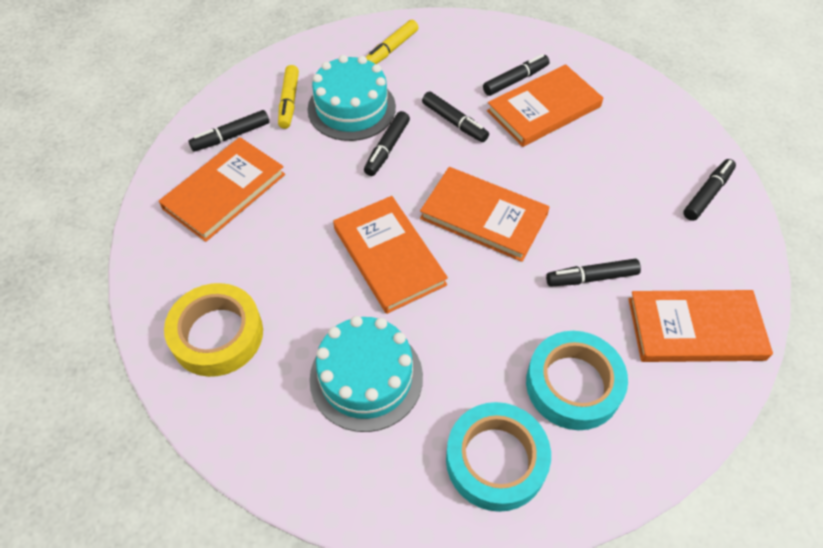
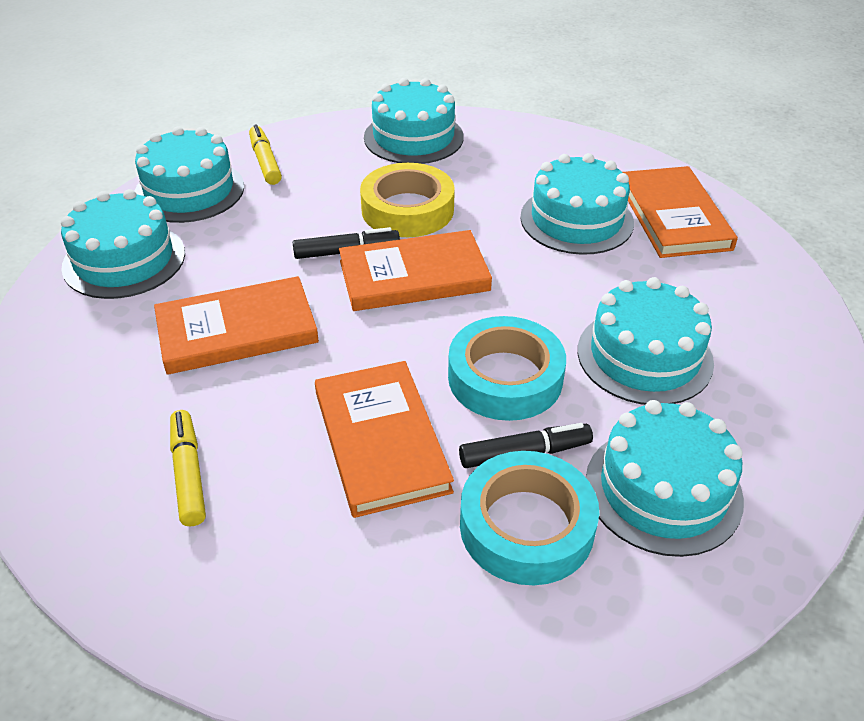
black marker: [189,110,269,152] [364,111,410,176] [422,92,489,142] [483,54,550,96] [546,259,641,286] [683,159,736,221] = 6 -> [292,227,400,259] [459,423,593,468] = 2
orange book: [159,137,285,242] [333,196,448,314] [420,167,550,262] [487,64,603,147] [628,290,773,362] = 5 -> [154,276,319,375] [315,361,454,518] [339,230,492,311] [623,166,738,258] = 4
turquoise cake: [307,55,396,141] [309,316,423,432] = 2 -> [61,189,185,299] [134,127,244,223] [364,78,464,164] [520,153,634,255] [578,277,714,405] [586,400,744,557] = 6

